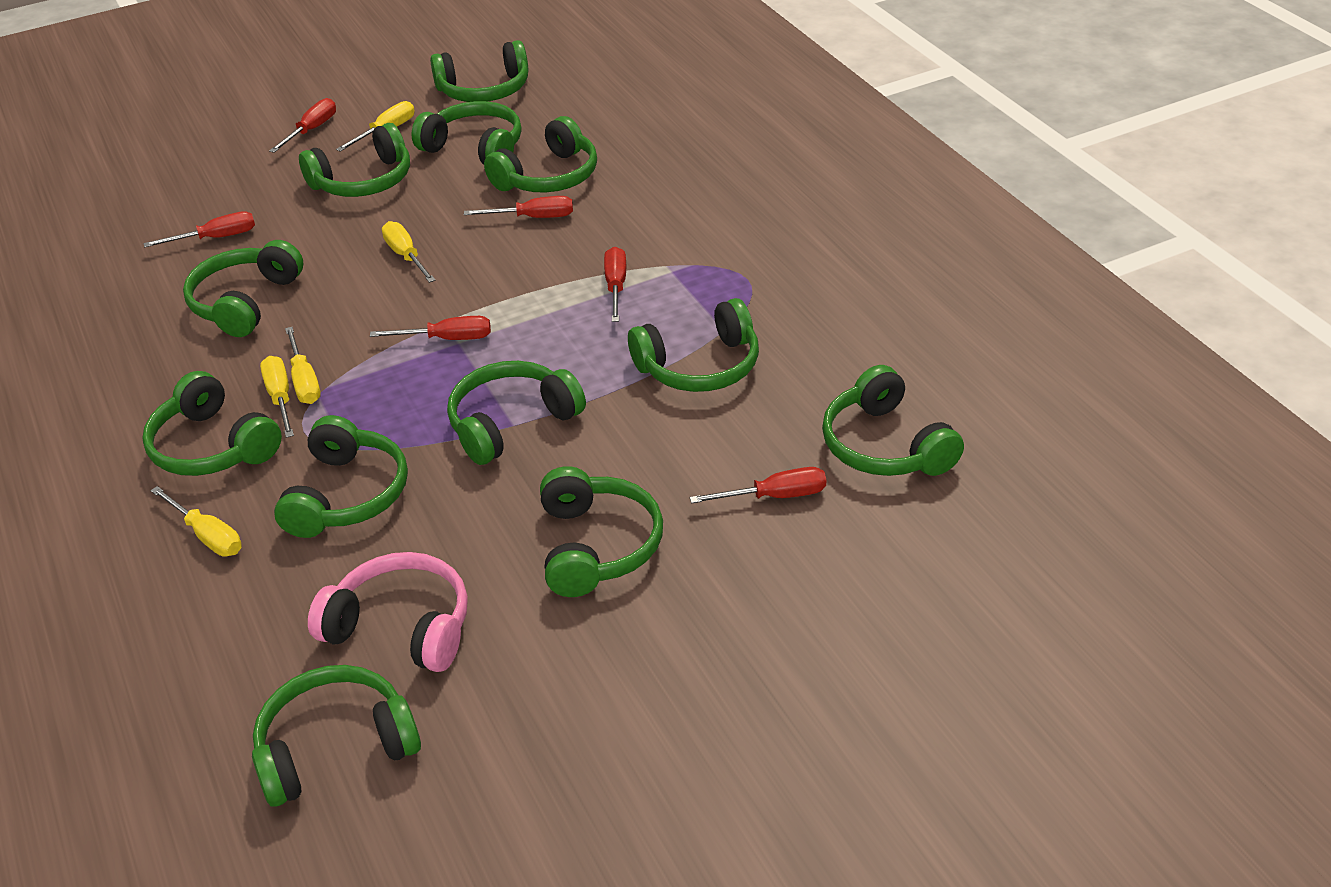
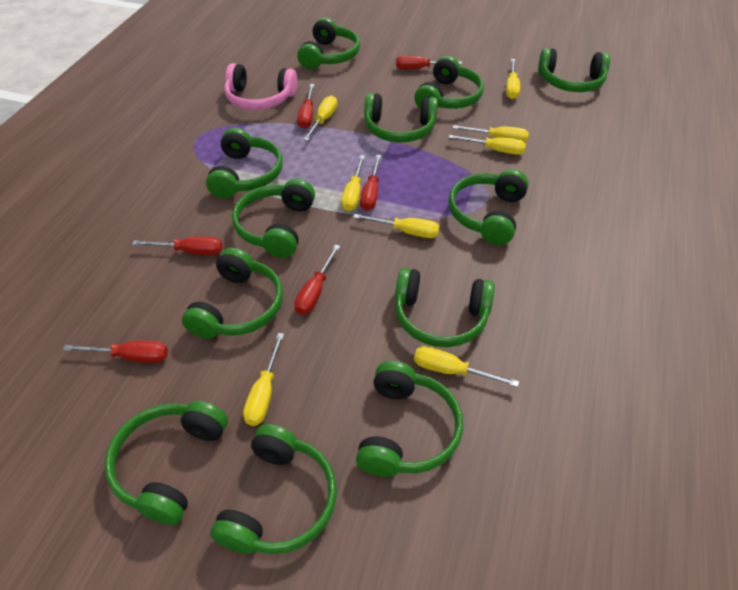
yellow screwdriver: [150,486,242,556] [260,356,294,438] [285,327,321,404] [336,101,415,152] [382,221,435,283] = 5 -> [243,333,284,426] [304,96,337,141] [341,155,365,211] [353,214,439,238] [414,346,519,387] [449,135,526,155] [453,125,529,142] [506,59,520,99] = 8

